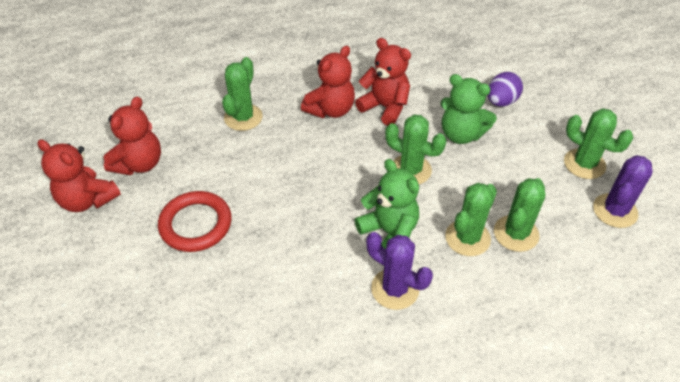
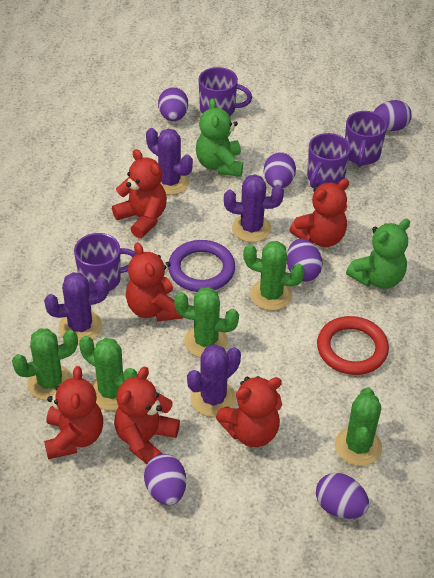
purple cactus: [366,232,433,310] [593,155,653,228] = 2 -> [44,272,109,343] [146,128,193,195] [187,344,241,417] [224,174,284,242] = 4
purple egg: [488,72,523,107] = 1 -> [144,454,186,506] [158,87,188,121] [264,152,296,188] [287,239,322,281] [316,473,369,519] [374,100,412,131] = 6
purple mug: none = 0 -> [74,233,136,291] [199,67,252,115] [307,133,351,188] [345,111,387,167] = 4
purple ring: none = 0 -> [168,240,235,292] = 1
red teddy bear: [38,139,121,212] [103,97,161,175] [301,46,355,118] [355,38,411,126] = 4 -> [44,366,103,459] [112,149,167,238] [114,366,180,464] [126,242,183,321] [216,376,282,447] [289,179,349,247] = 6

